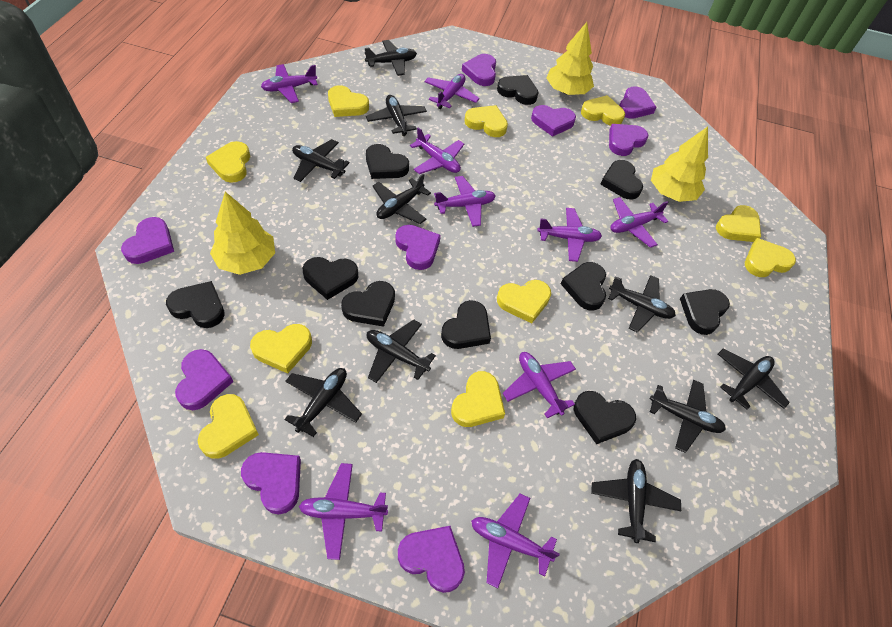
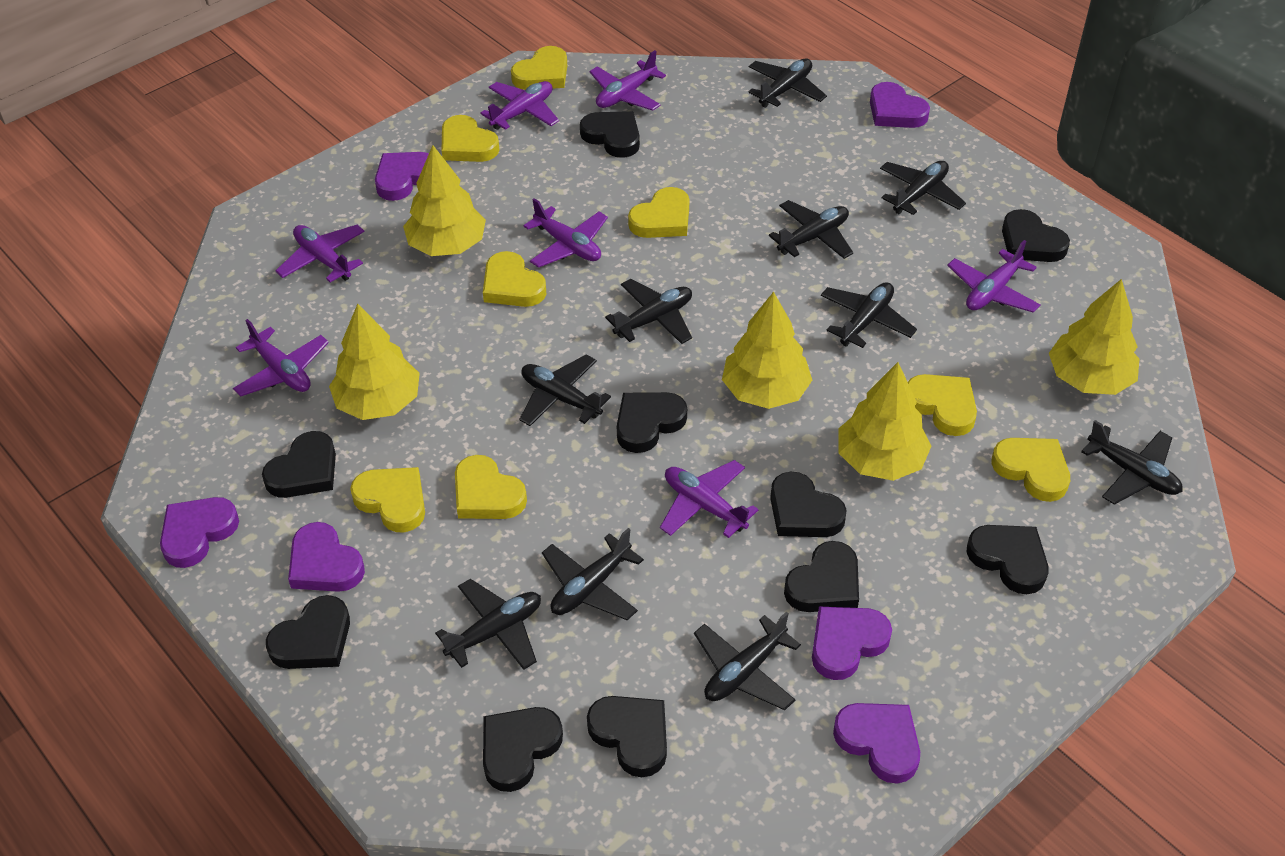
purple heart: [121,217,174,264] [175,349,233,410] [241,452,301,515] [395,225,441,270] [398,526,465,593] [462,54,496,86] [531,105,576,137] [609,124,648,156] [619,86,657,119] = 9 -> [160,497,239,568] [288,522,365,592] [375,152,429,201] [812,607,892,680] [833,703,920,784] [870,82,930,128] = 6
purple plane: [261,64,318,103] [299,463,388,560] [410,127,464,174] [424,74,480,109] [434,176,496,227] [471,494,560,588] [503,352,576,418] [537,208,602,262] [610,197,668,248] = 9 -> [233,319,329,397] [276,225,365,282] [480,81,559,130] [523,198,608,268] [589,50,666,111] [660,460,758,538] [947,240,1041,313] = 7
yellow heart: [198,394,259,459] [206,141,250,183] [250,324,312,374] [328,85,369,117] [451,371,505,427] [464,105,508,137] [497,280,551,324] [581,95,625,126] [716,205,761,242] [745,238,796,277] = 10 -> [350,467,425,532] [442,115,500,162] [455,455,527,519] [483,251,546,307] [511,46,567,90] [628,187,689,238] [908,374,977,436] [991,438,1070,502] = 8
yellow tree: [210,192,275,275] [546,22,594,95] [651,127,708,202] = 3 -> [329,304,420,420] [403,145,486,256] [722,292,812,409] [838,362,931,481] [1049,279,1139,395] = 5

